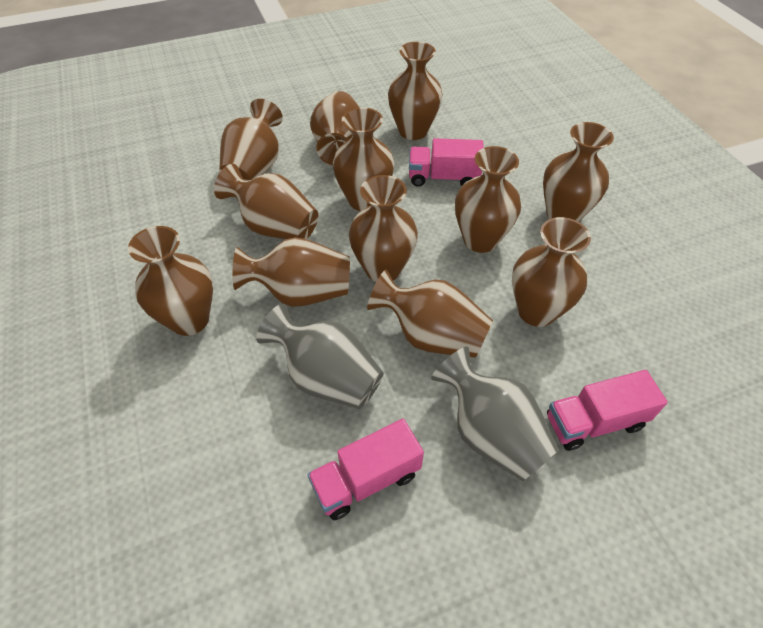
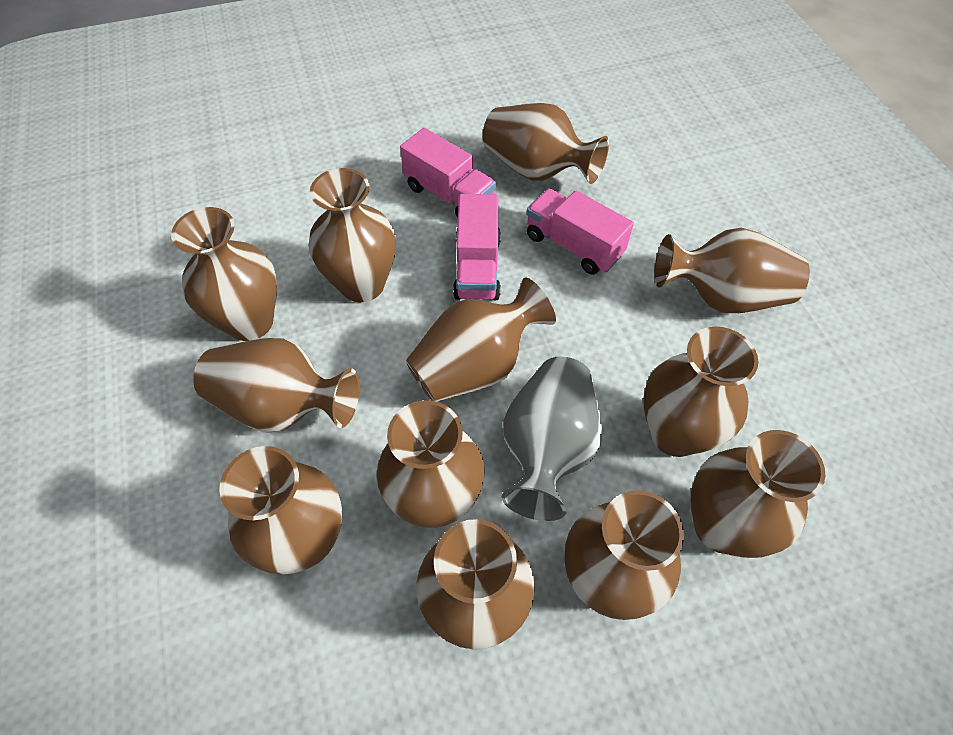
grey vase: [256,304,384,409] [431,347,559,481] = 2 -> [501,357,602,521] = 1

